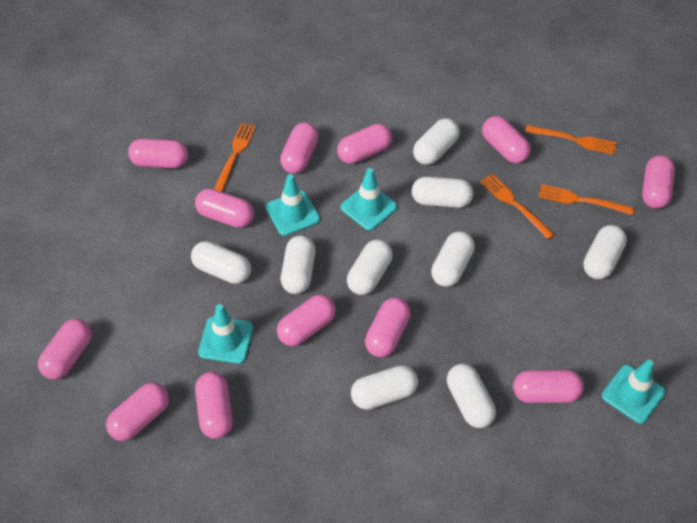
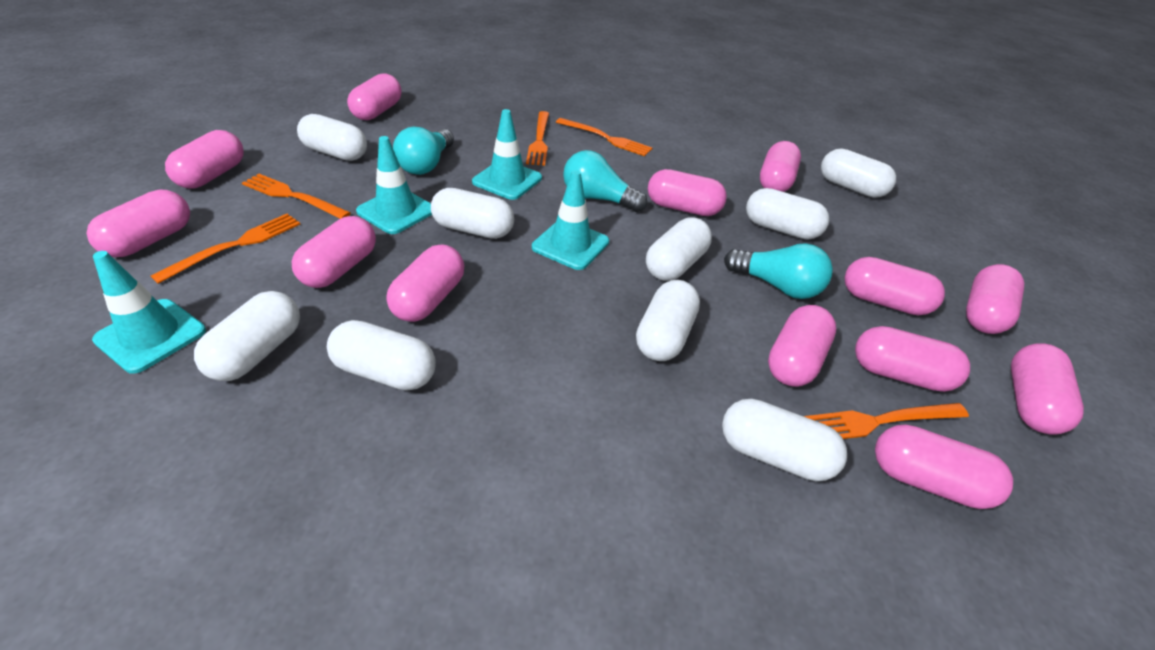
orange fork: [214,123,256,192] [480,174,555,239] [525,125,617,155] [538,184,635,215] = 4 -> [151,214,300,284] [242,174,351,219] [526,111,549,166] [556,118,653,156] [804,403,969,439] = 5
pink capsule: [38,319,92,380] [106,382,169,441] [128,139,188,168] [195,189,254,228] [195,372,233,439] [277,295,336,346] [280,122,319,174] [337,124,392,164] [365,298,411,357] [482,116,531,163] [513,370,584,403] [642,155,675,209] = 12 -> [86,190,190,257] [165,130,244,188] [292,216,376,288] [347,73,402,120] [386,244,465,322] [648,169,727,216] [760,141,801,192] [768,305,836,387] [844,257,945,315] [855,326,970,392] [875,424,1013,509] [966,264,1024,334] [1011,343,1084,435] = 13
turquoise light bulb: none = 0 -> [393,127,454,175] [563,150,647,212] [724,243,833,299] = 3

